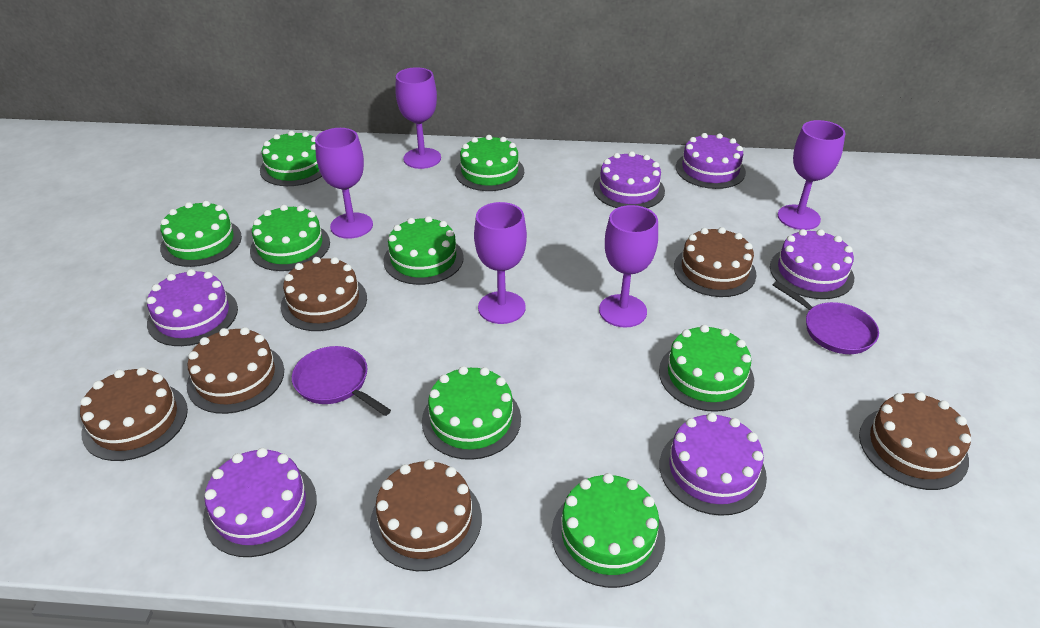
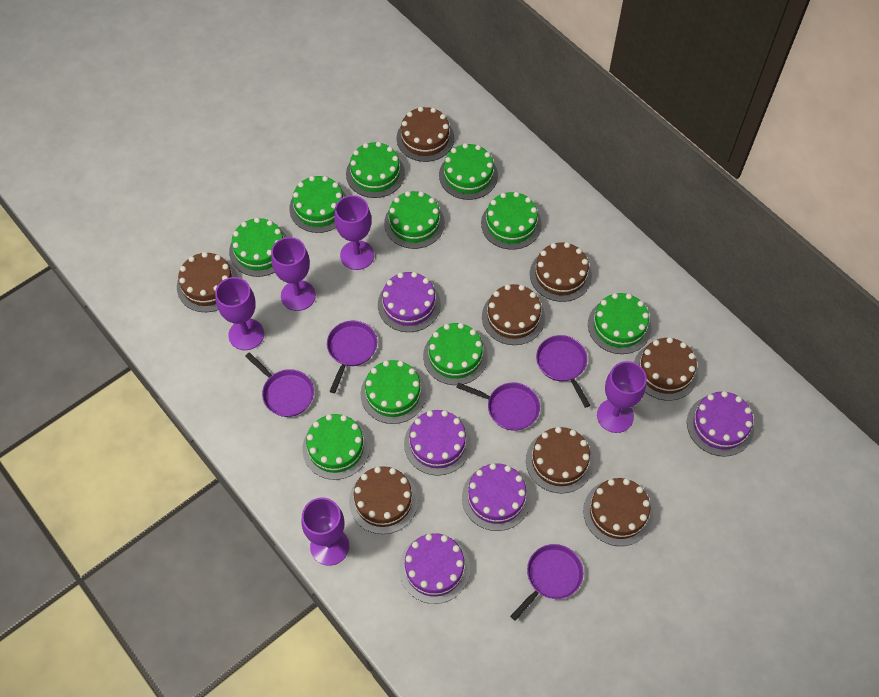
brown cake: [80,367,188,461] [187,327,284,414] [281,257,367,331] [370,459,482,571] [674,227,756,297] [859,392,971,490] = 6 -> [177,252,238,312] [349,466,418,534] [396,107,454,162] [482,284,545,345] [526,427,594,493] [530,242,592,302] [583,478,653,546] [634,337,698,401] = 8
green cake: [160,201,242,267] [250,205,330,271] [260,131,322,186] [383,216,464,285] [422,366,521,460] [455,135,524,191] [552,473,665,588] [659,325,754,412] = 8 -> [229,217,287,277] [289,176,346,233] [302,414,370,480] [346,142,405,198] [361,360,426,424] [384,191,445,249] [423,323,488,385] [439,143,498,200] [481,192,542,250] [588,293,652,354] = 10
purple cake: [147,269,238,346] [203,448,317,557] [593,151,665,208] [660,413,767,516] [676,133,746,189] [770,229,854,299] = 6 -> [378,272,441,332] [399,533,470,604] [404,410,471,476] [462,463,531,531] [687,391,754,457] = 5
purple pan: [292,346,391,416] [773,281,879,354] = 2 -> [245,352,314,417] [327,321,377,393] [456,382,540,431] [510,544,584,621] [536,335,590,408] = 5

